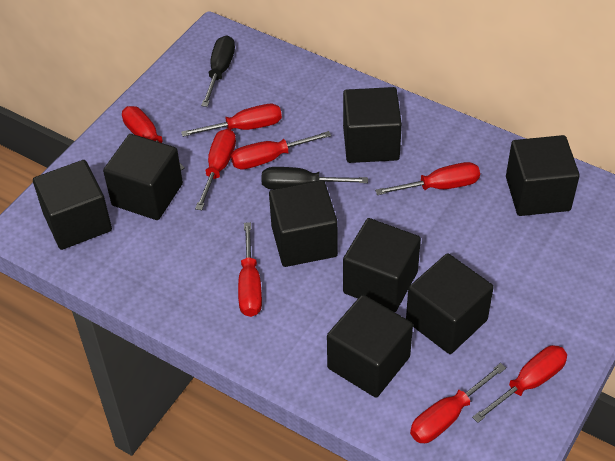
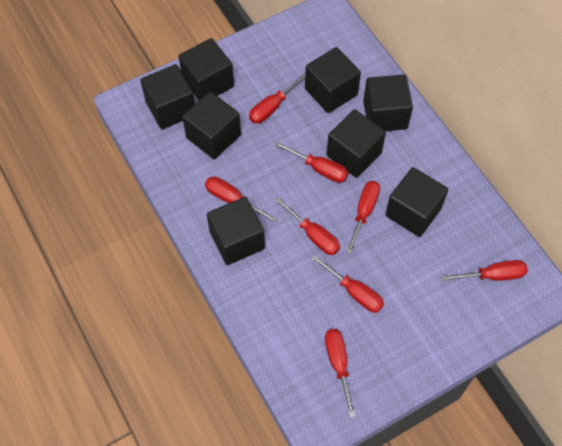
black screwdriver: [201,36,235,107] [261,167,368,190] = 2 -> none = 0

